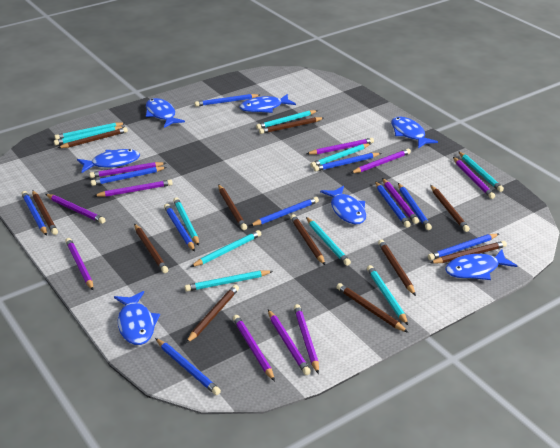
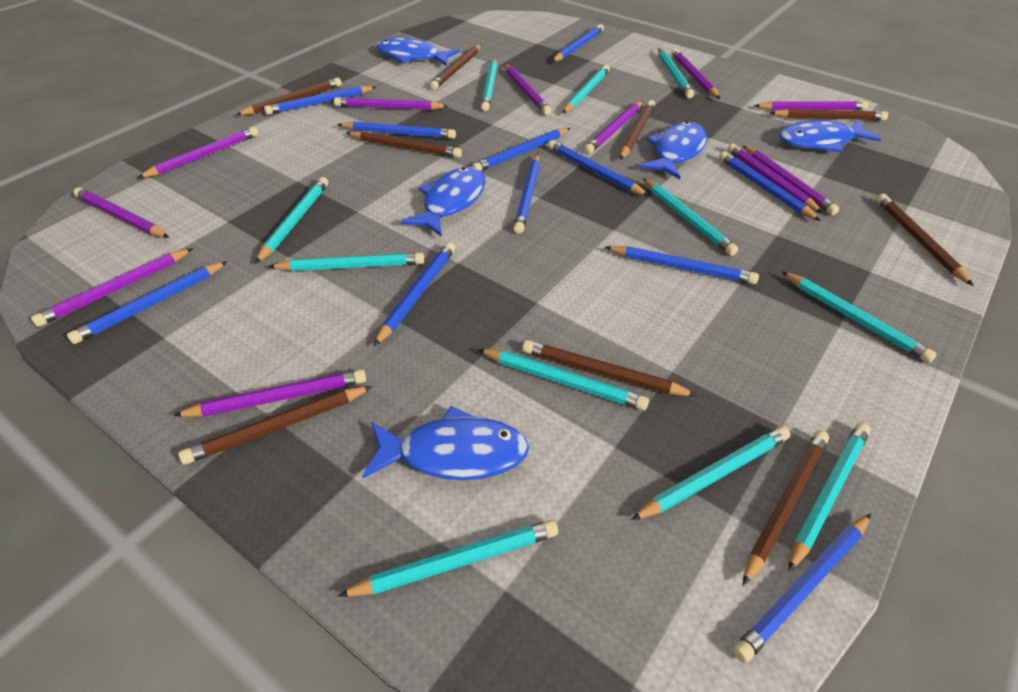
blue fish: [77,149,140,173] [114,291,160,345] [146,98,185,128] [240,94,296,113] [320,185,366,224] [391,116,438,148] [445,249,517,280] = 7 -> [362,406,529,480] [376,37,460,66] [401,167,486,237] [640,121,707,179] [779,120,881,152] = 5
blue pencil: [21,191,47,236] [91,167,167,186] [155,338,221,395] [164,204,195,252] [195,94,260,107] [250,197,319,226] [313,153,381,172] [375,181,411,228] [398,183,432,230] [428,234,499,260] = 10 -> [67,261,228,344] [264,86,376,115] [337,121,456,139] [374,242,455,346] [472,128,570,171] [513,154,540,234] [548,140,649,196] [552,24,604,62] [605,246,759,284] [719,151,821,221] [733,514,871,663] = 11
brown pencil: [32,190,58,235] [58,127,128,148] [134,224,168,273] [186,285,239,343] [218,184,247,230] [259,117,324,134] [290,214,325,265] [337,283,408,333] [378,239,416,296] [430,241,507,264] [431,185,470,232] = 11 -> [178,386,373,465] [236,78,342,115] [346,131,462,158] [430,44,482,90] [522,340,698,396] [620,100,655,160] [743,430,829,586] [770,109,888,121] [876,193,974,286] = 9
turquoise pencil: [54,123,125,140] [54,126,124,145] [173,197,199,246] [185,270,273,292] [190,230,261,267] [256,110,318,129] [306,217,351,266] [310,143,371,168] [367,265,408,325] [458,151,504,192] = 10 -> [255,177,328,264] [268,253,424,271] [338,520,558,597] [478,349,649,411] [481,58,497,111] [562,65,610,114] [631,426,790,520] [643,178,738,256] [658,48,694,98] [781,271,937,363] [788,422,871,572] = 11

